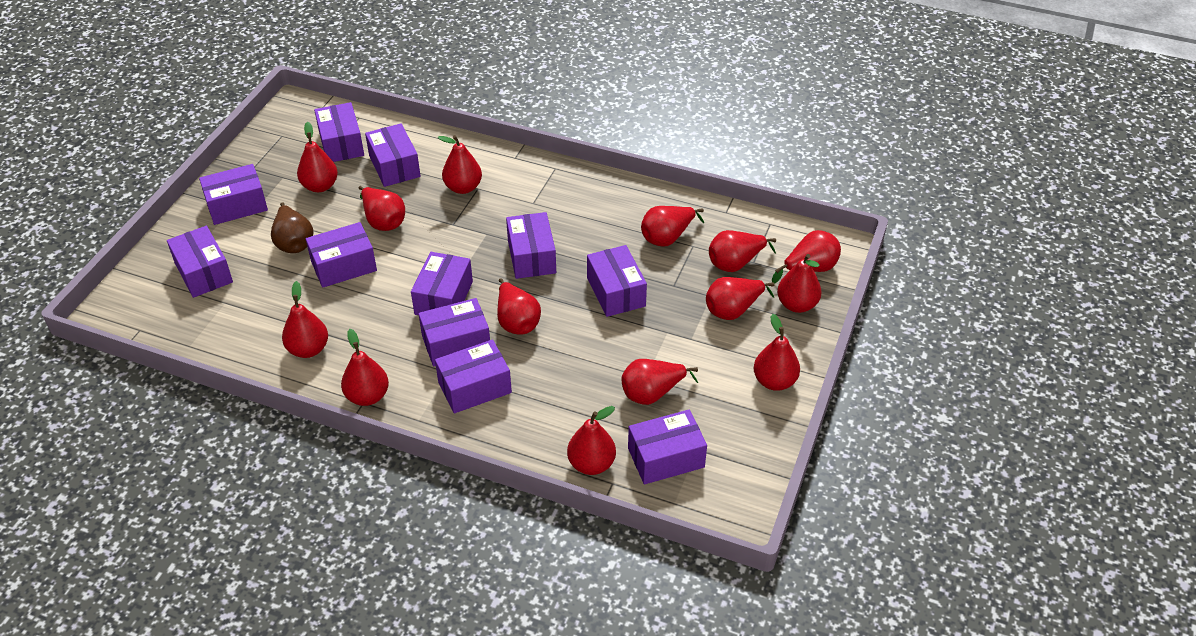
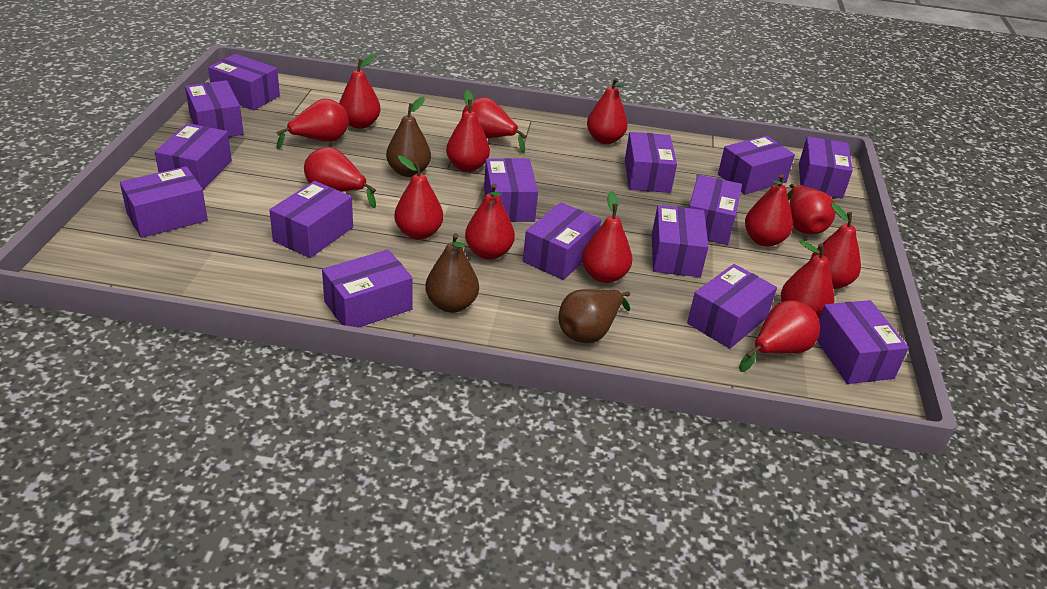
brown pear: [271,202,314,253] = 1 -> [386,97,431,177] [425,233,479,313] [559,289,630,343] = 3
purple box: [167,226,233,298] [199,164,268,225] [306,222,377,288] [314,102,364,162] [365,123,421,187] [411,252,473,315] [418,298,490,366] [435,339,512,413] [506,212,556,279] [587,245,647,317] [628,410,707,485] = 11 -> [120,166,208,238] [155,123,232,190] [185,80,244,137] [208,54,280,110] [269,181,353,258] [322,249,413,328] [484,158,538,222] [523,202,601,280] [625,132,677,193] [652,205,708,277] [687,264,777,349] [689,175,742,245] [718,135,795,195] [799,136,853,199] [817,300,909,384] = 15

